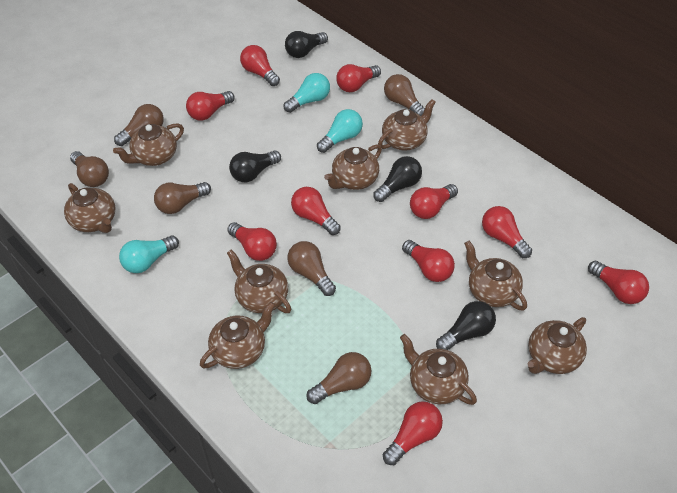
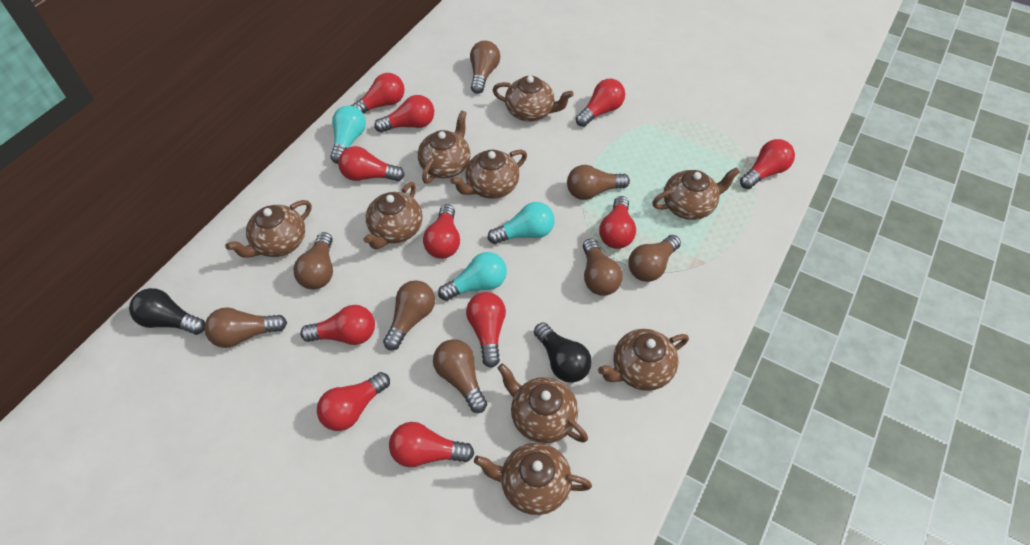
black light bulb: [229,151,281,182] [285,31,328,58] [373,156,422,202] [436,301,496,350] = 4 -> [129,288,205,335] [534,323,592,383] = 2
brown light bulb: [70,151,109,187] [114,104,164,146] [154,182,211,214] [288,241,336,296] [306,352,372,404] [384,74,425,116] = 6 -> [204,307,287,348] [293,232,333,289] [383,280,435,350] [433,339,487,413] [470,41,500,94] [567,165,630,200] [583,239,623,296] [628,235,681,282] = 8
red light bulb: [186,91,235,121] [227,222,277,261] [240,45,280,86] [291,187,341,235] [336,64,381,92] [383,401,443,465] [402,240,455,282] [410,184,458,219] [482,206,532,258] [588,261,649,304] = 10 -> [300,305,375,345] [317,372,390,431] [338,146,405,181] [351,73,405,113] [374,95,434,133] [389,422,474,467] [423,204,460,259] [466,292,506,368] [576,79,625,127] [599,196,636,249] [740,139,795,189] = 11

